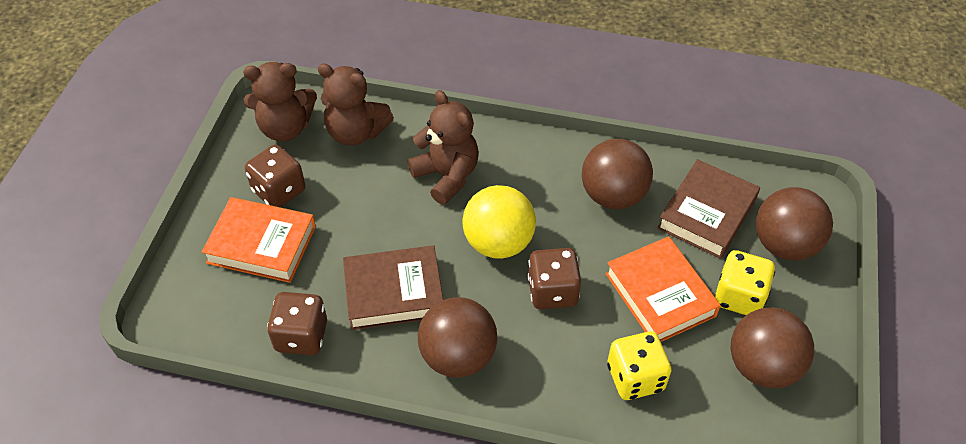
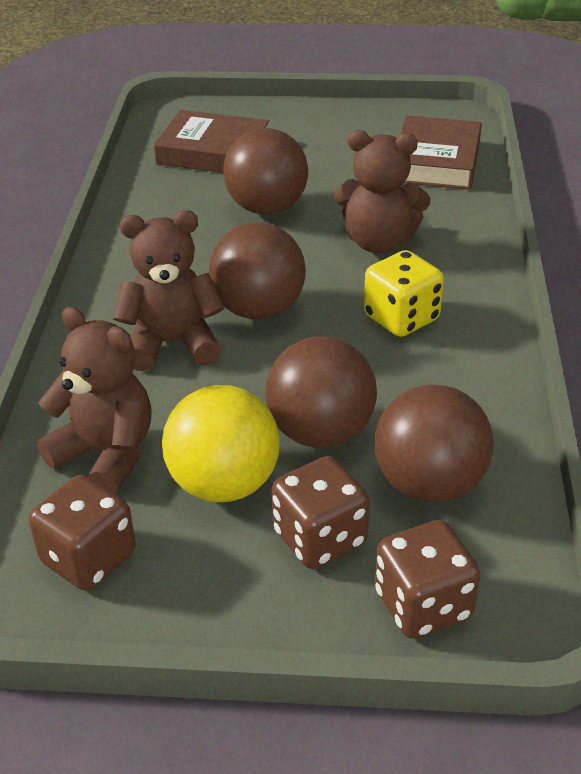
orange book: [202,197,316,283] [605,236,721,342] = 2 -> none = 0
yellow dice: [607,331,672,400] [715,250,775,315] = 2 -> [364,250,444,337] = 1

